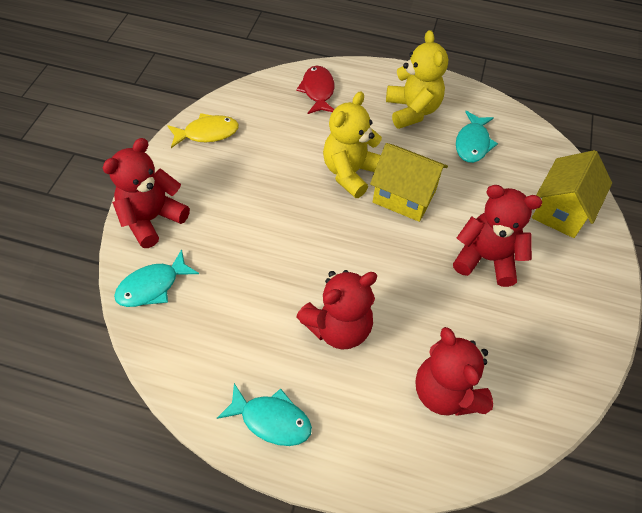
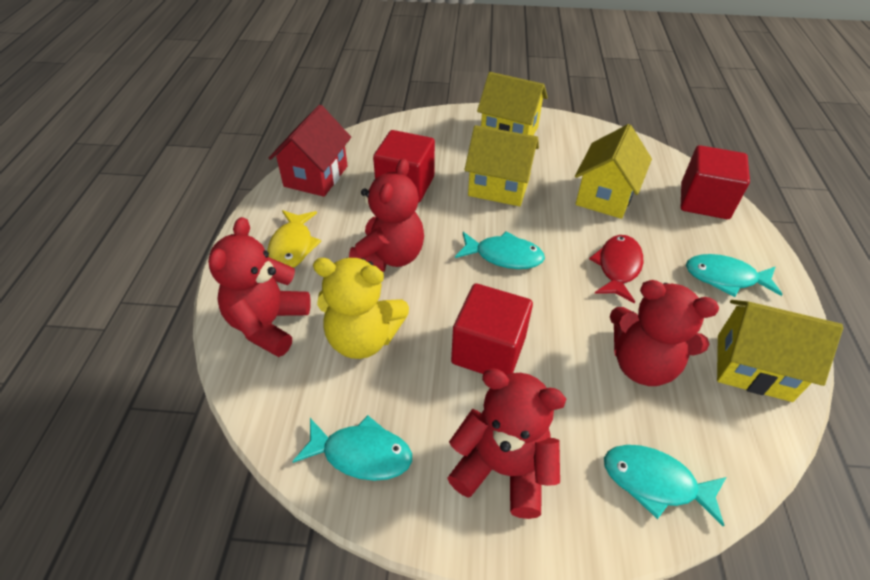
red cube: none = 0 -> [373,130,435,203] [451,283,533,375] [681,145,750,219] = 3
red house: none = 0 -> [269,105,351,197] = 1
turquoise fish: [114,249,199,307] [217,383,312,446] [456,111,498,163] = 3 -> [292,415,412,481] [455,231,545,269] [604,445,726,526] [686,254,783,297] = 4
yellow house: [370,143,448,222] [532,150,612,238] = 2 -> [464,125,539,206] [477,72,548,135] [575,124,652,219] [717,300,843,402] = 4
yellow teddy bear: [323,91,382,198] [386,30,448,129] = 2 -> [313,258,409,359] = 1

